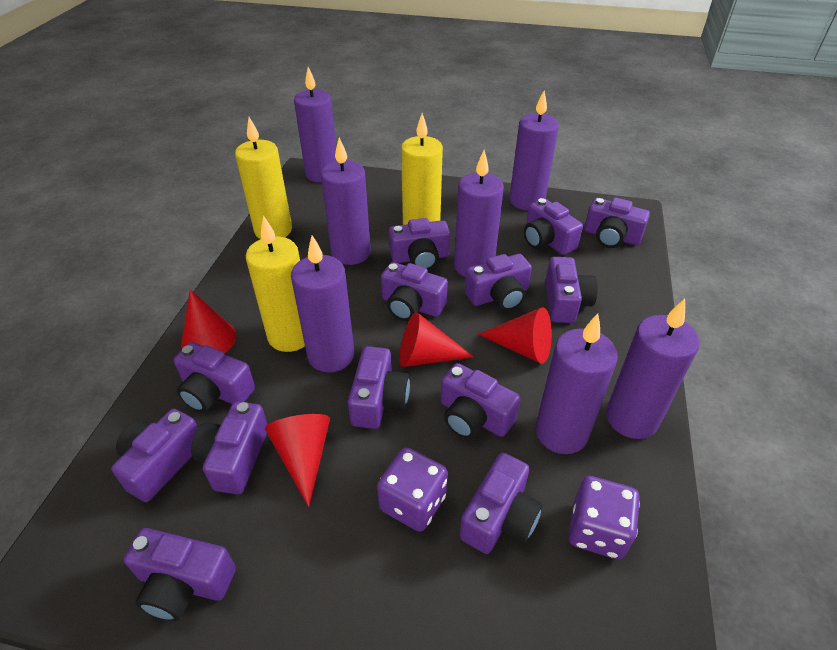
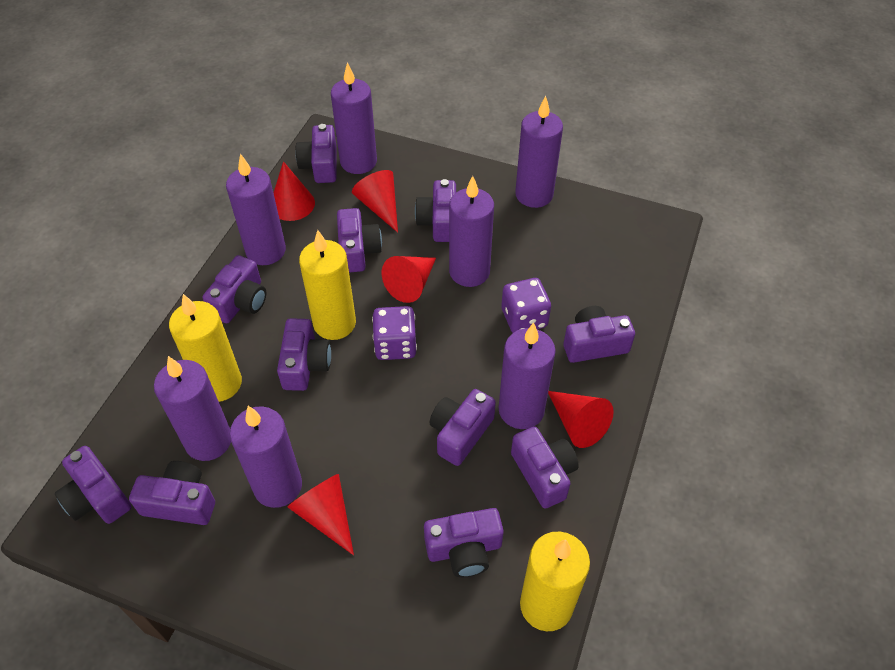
purple camera: [111,409,198,502] [124,528,236,621] [174,342,255,412] [191,401,268,494] [348,346,410,429] [381,262,448,321] [389,218,450,270] [441,363,520,439] [459,453,543,554] [465,254,532,311] [524,198,583,255] [545,257,598,323] [584,197,650,248] = 13 -> [55,446,132,524] [129,461,215,525] [203,255,266,323] [277,318,331,391] [295,124,336,183] [337,208,382,273] [415,179,456,242] [424,508,504,577] [429,389,496,466] [511,427,579,509] [563,306,635,363] = 11
red cone: [181,290,236,353] [265,414,330,507] [399,312,474,367] [478,307,552,364] = 4 -> [273,161,315,221] [288,474,354,555] [352,170,398,233] [382,256,436,303] [548,391,614,448] = 5

